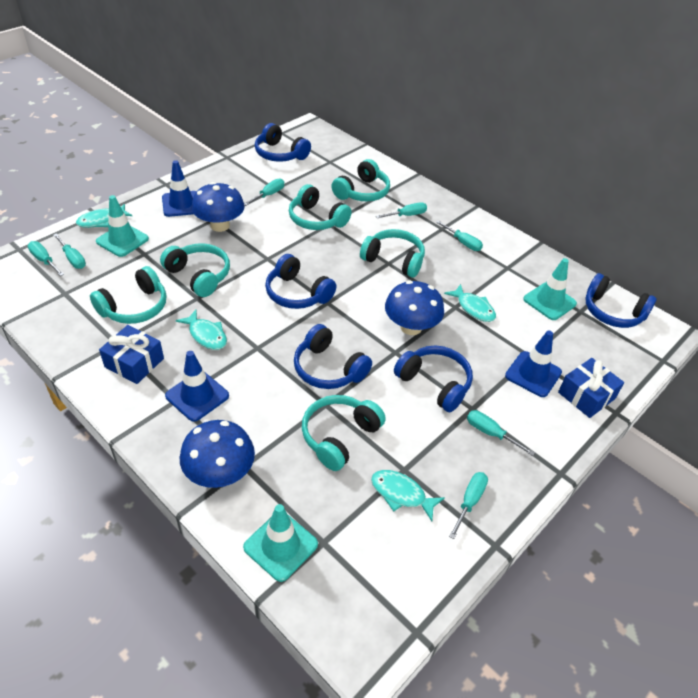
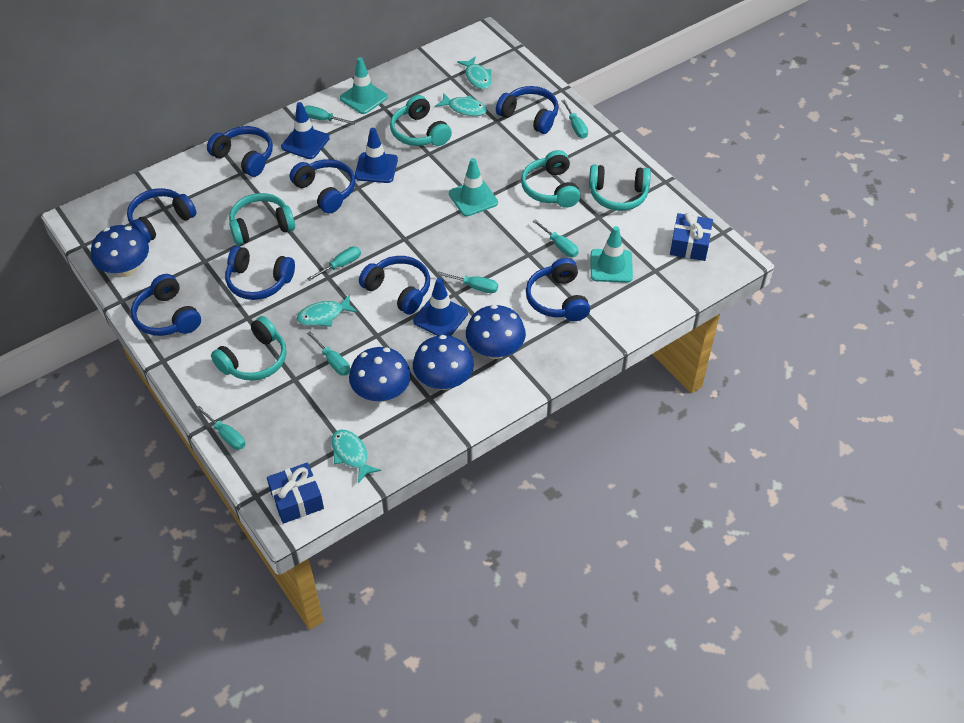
blue headphones: [255,123,311,162] [265,254,337,309] [294,324,372,389] [394,346,473,412] [586,273,657,328] = 5 -> [127,188,196,243] [131,274,201,336] [207,126,273,177] [225,246,295,300] [290,159,355,214] [359,256,430,315] [496,86,559,134] [526,258,590,321] = 8
blue mushroom: [180,420,255,488] [192,182,245,232] [385,281,444,335] = 3 -> [91,225,149,277] [349,347,411,402] [413,335,474,390] [466,305,526,359] = 4
turquoise headphones: [90,266,166,324] [160,243,230,297] [289,184,352,230] [302,395,386,471] [331,159,390,201] [360,229,425,278] = 6 -> [211,316,287,381] [229,193,295,245] [390,95,452,146] [521,150,580,208] [589,165,651,211] = 5

